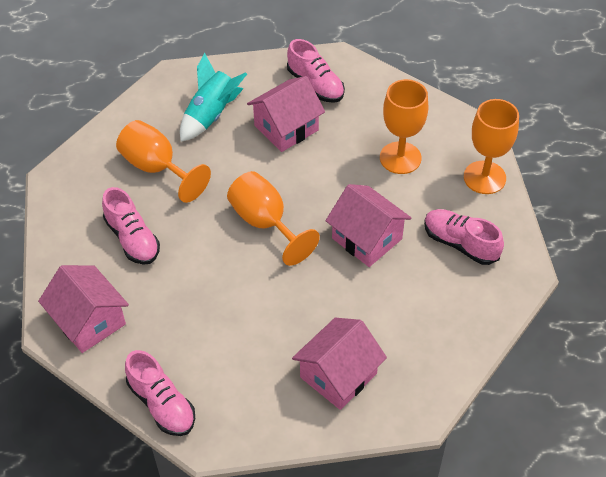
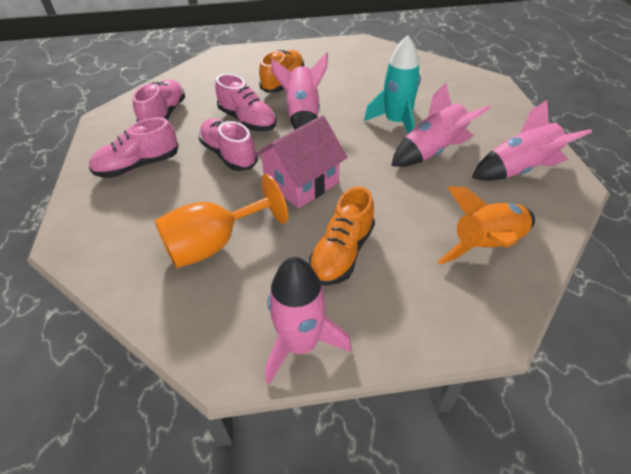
orange goblet: [116,120,211,203] [227,171,320,266] [380,79,428,174] [464,99,519,194] = 4 -> [154,174,288,268] = 1
orange rocket: none = 0 -> [437,186,535,265] = 1
orange shoe: none = 0 -> [259,50,304,93] [309,186,375,286] = 2
pink house: [38,265,129,353] [247,76,325,152] [292,318,387,410] [325,184,411,267] = 4 -> [254,115,347,208] = 1
pink rocket: none = 0 -> [265,257,352,384] [271,52,328,130] [391,83,491,167] [472,100,592,181] = 4

